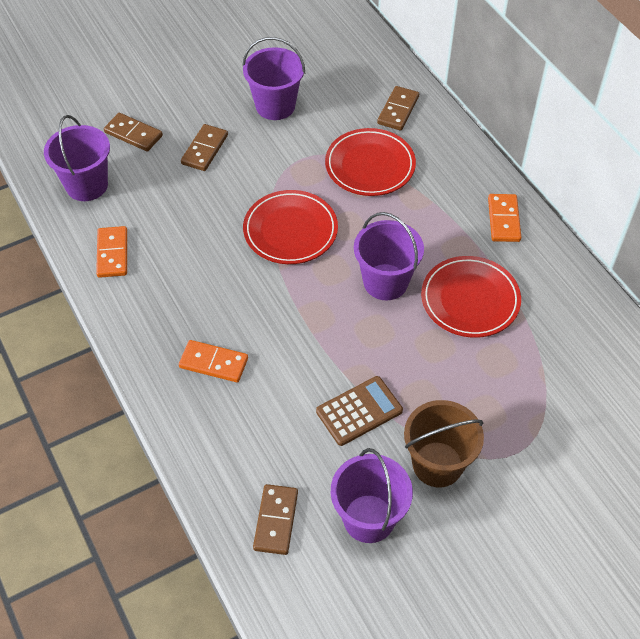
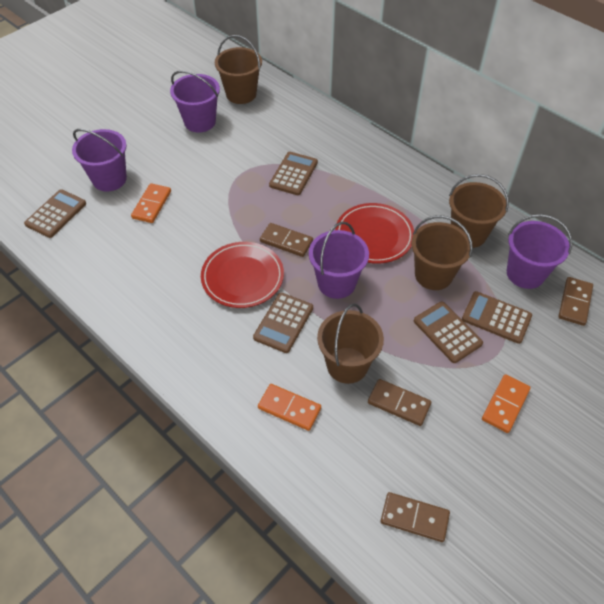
brown bucket: [404,400,484,487] = 1 -> [215,35,262,104] [317,303,384,384] [411,215,473,290] [449,174,509,248] = 4
brown calculator: [316,376,403,446] = 1 -> [24,189,86,238] [253,293,313,353] [269,152,318,195] [414,301,483,363] [462,291,532,344] = 5
red plate: [243,190,338,264] [325,128,416,196] [421,256,521,338] = 3 -> [201,242,284,308] [335,203,414,264] = 2

